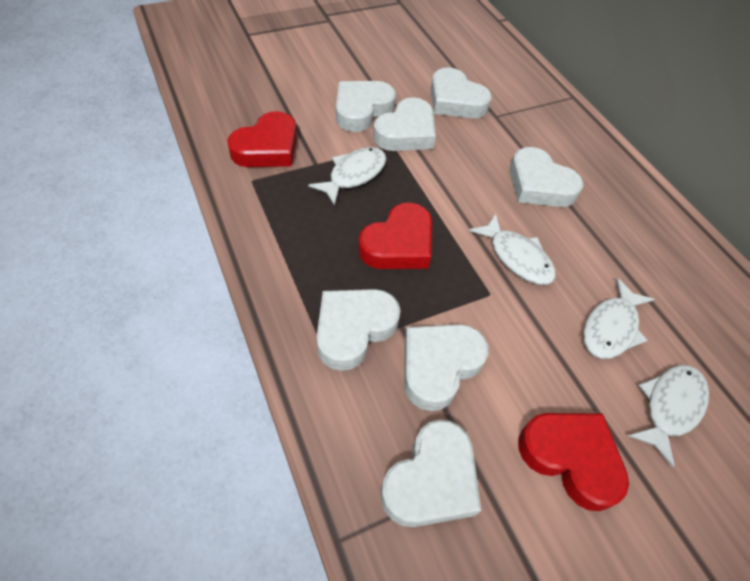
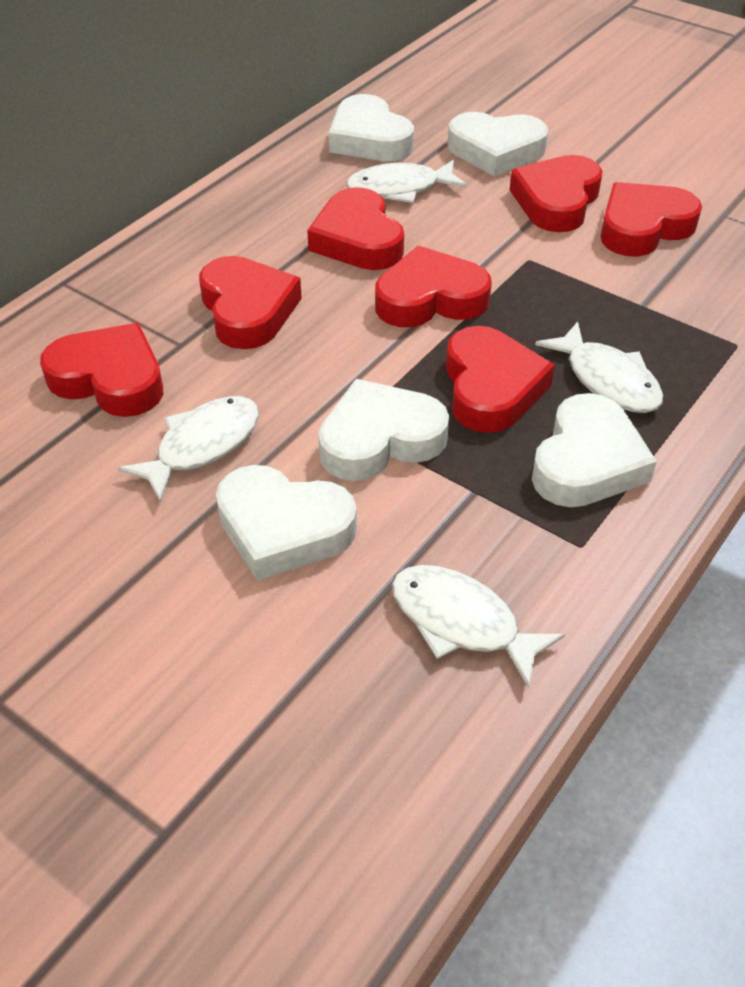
red heart: [227,111,297,167] [358,203,432,269] [518,413,629,511] = 3 -> [40,323,163,417] [199,256,302,349] [307,187,404,270] [375,246,492,327] [446,326,555,433] [510,155,602,232] [601,182,702,257] = 7
white heart: [317,289,401,371] [336,81,396,132] [373,97,436,151] [381,419,481,527] [404,324,489,411] [430,67,492,118] [509,147,583,207] = 7 -> [216,465,357,581] [318,379,449,481] [329,94,414,161] [448,112,549,177] [532,393,657,507] = 5

